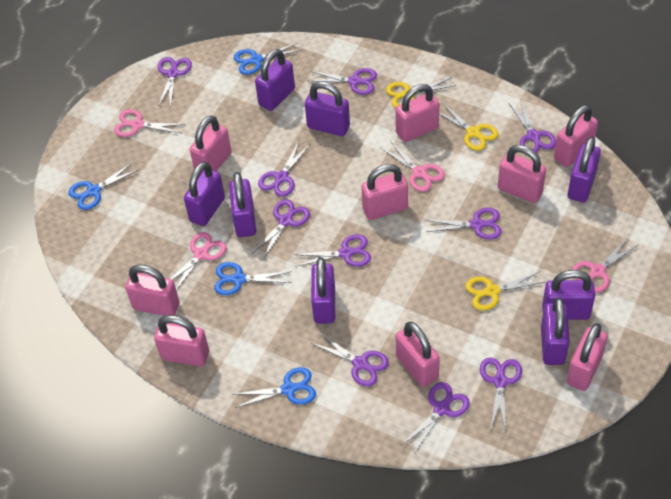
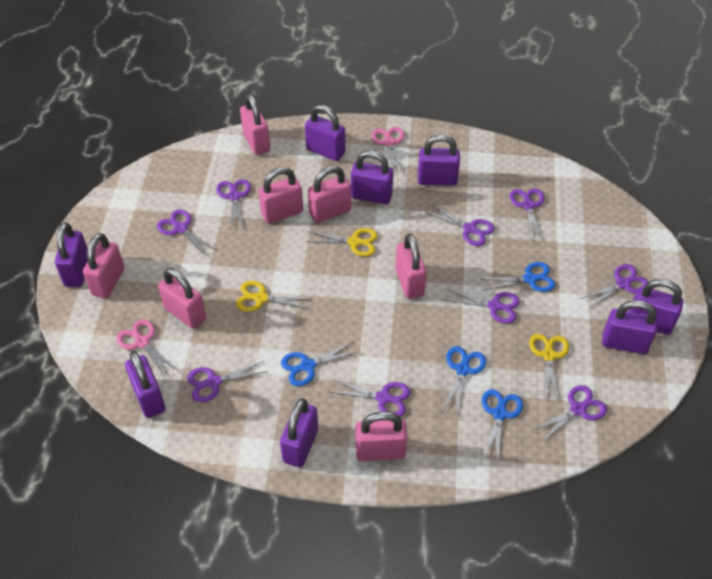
pink padlock: [125,264,180,316] [154,315,209,367] [190,115,232,171] [361,164,408,220] [395,84,439,142] [396,322,440,387] [498,145,546,203] [554,105,598,167] [566,323,608,391] = 9 -> [83,233,125,298] [158,268,206,329] [240,94,270,155] [258,167,303,224] [308,166,351,223] [356,411,407,461] [395,234,427,299] = 7
pink scissors: [114,109,185,137] [171,232,227,290] [381,141,445,192] [572,237,639,293] = 4 -> [116,319,178,378] [372,127,404,172] = 2
purple scissors: [158,57,192,108] [252,199,310,260] [258,141,310,197] [293,234,371,267] [308,68,377,95] [311,332,389,387] [402,382,470,453] [425,208,502,239] [480,358,522,431] [509,99,556,153] = 10 -> [157,209,217,257] [187,361,268,402] [216,179,251,230] [331,379,410,417] [426,204,495,246] [445,289,520,324] [509,188,544,240] [531,385,607,441] [580,264,648,309] = 9

